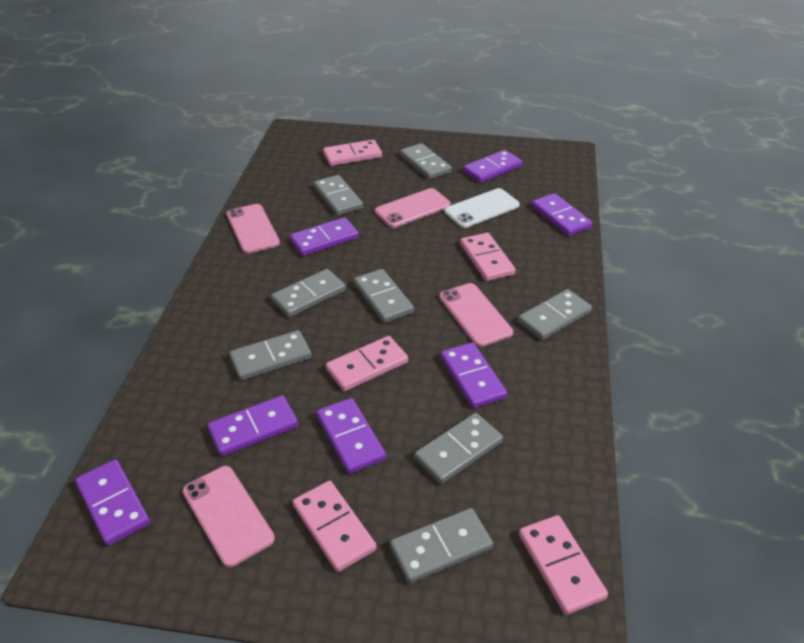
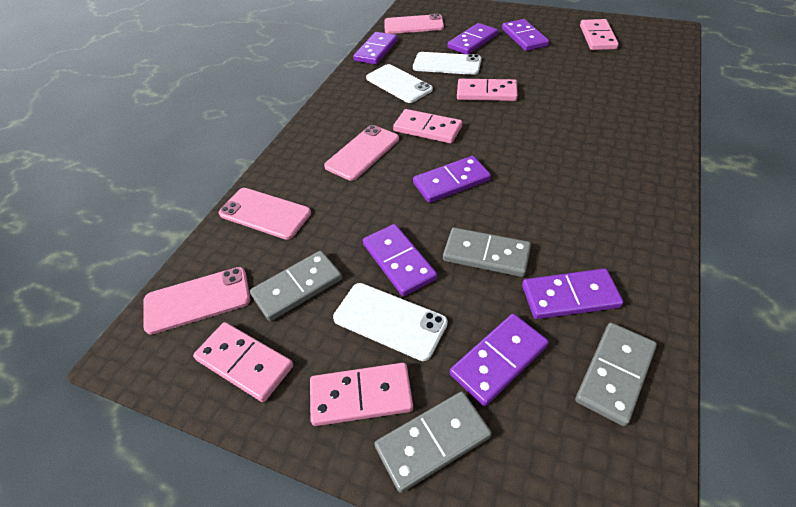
grey domino: [229,330,312,380] [271,269,346,317] [314,175,363,215] [354,269,414,323] [390,508,493,583] [400,143,452,179] [414,413,503,484] [518,289,592,340] = 8 -> [250,251,342,321] [374,391,492,493] [443,227,531,277] [575,323,657,426] = 4
white phone: [444,188,520,228] = 1 -> [333,283,448,361] [366,64,433,103] [413,52,482,75] = 3

